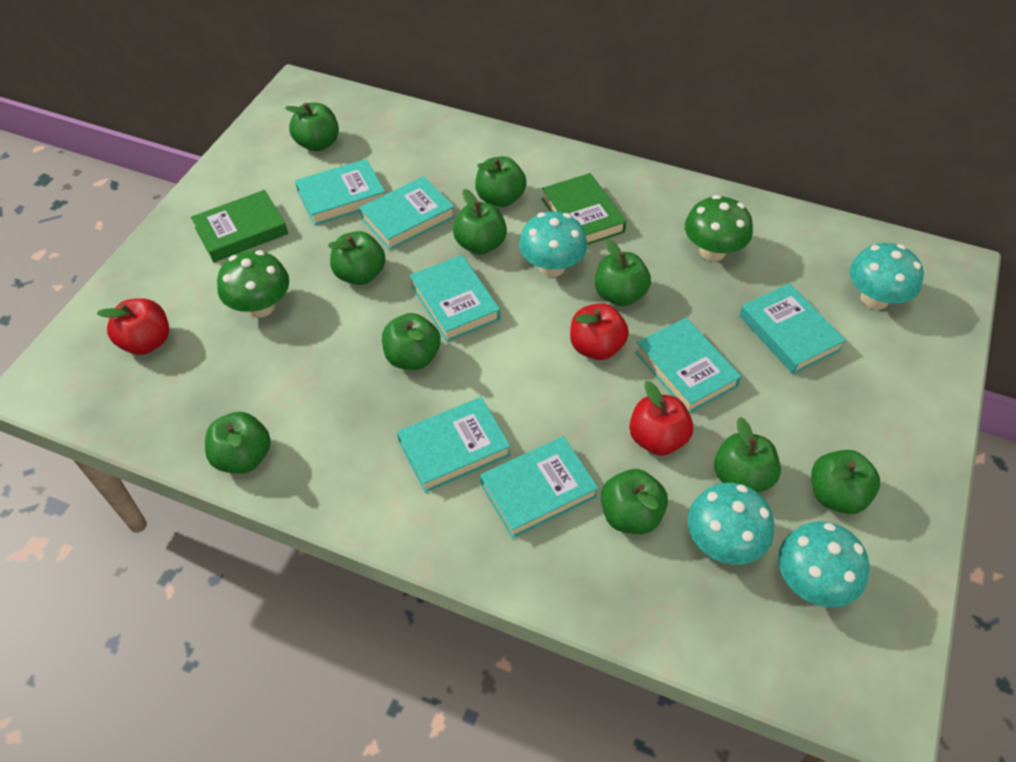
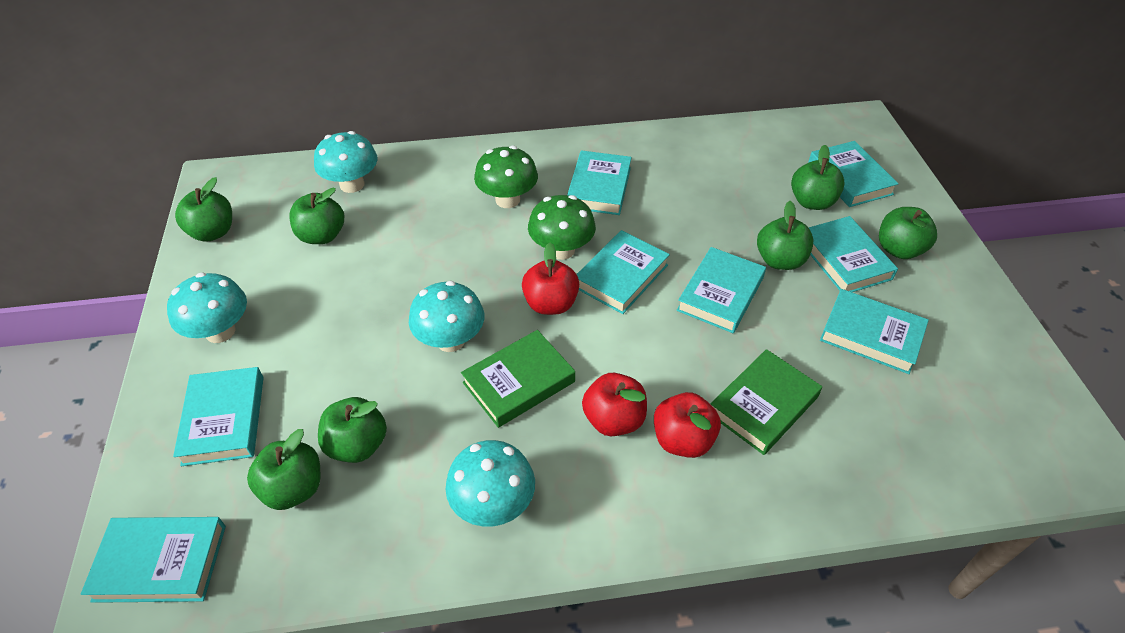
green apple: [205,412,271,474] [285,103,339,152] [328,231,386,285] [382,313,441,370] [453,189,507,255] [475,156,527,207] [595,239,651,306] [601,469,668,534] [714,417,781,493] [811,450,880,514] = 10 -> [175,177,232,242] [247,429,320,510] [289,188,344,244] [318,397,387,463] [757,201,813,270] [791,145,845,210] [879,207,937,259] = 7
turquoise book: [295,159,385,225] [359,176,455,250] [397,397,511,493] [410,255,500,342] [480,436,599,538] [635,318,742,413] [739,283,846,374] = 7 -> [81,517,226,603] [173,367,263,466] [567,150,632,215] [577,230,670,314] [677,247,766,333] [808,141,898,207] [809,216,898,292] [820,289,929,374] = 8

